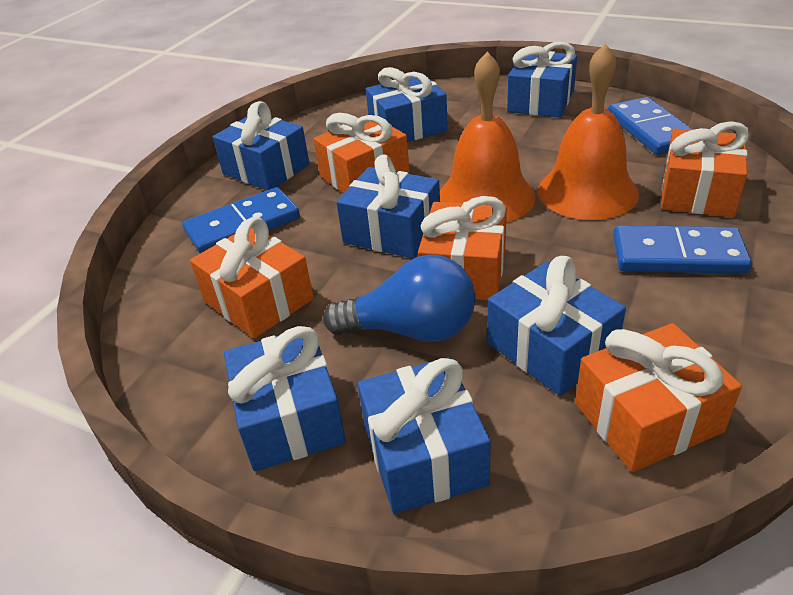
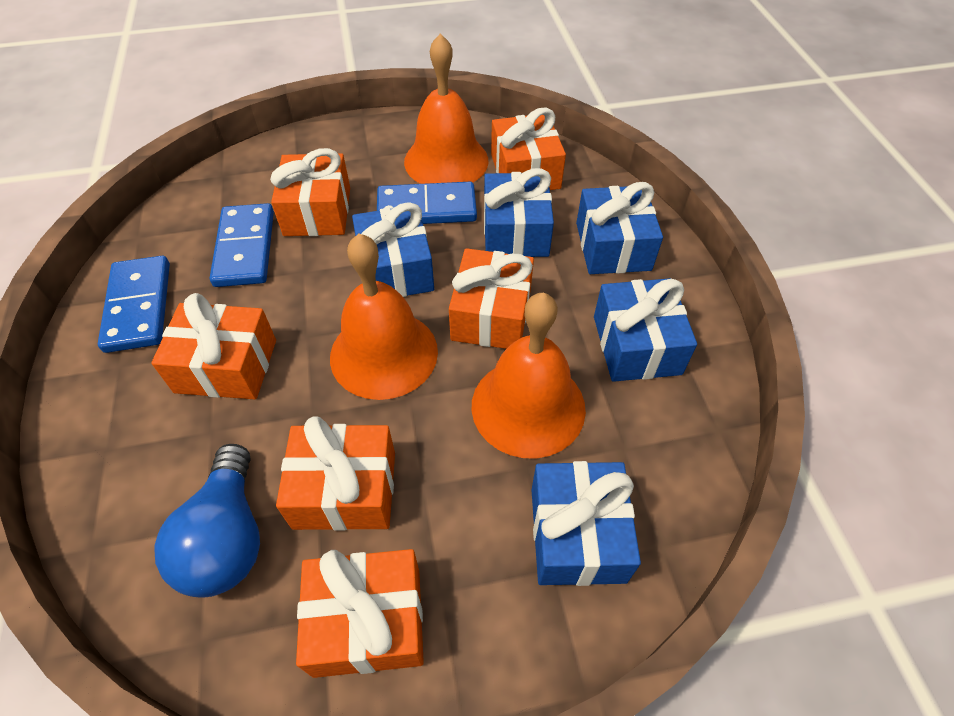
blue gift: [213,101,309,190] [224,326,346,471] [336,154,440,259] [357,357,491,514] [366,67,448,142] [487,256,626,396] [507,41,577,118] = 7 -> [352,202,434,297] [484,168,554,257] [531,461,641,586] [576,182,663,274] [594,278,697,382] = 5
orange bell: [440,52,536,223] [538,43,639,220] = 2 -> [330,233,438,400] [404,33,489,184] [472,293,586,459] = 3
orange gift: [190,217,314,339] [314,113,410,193] [418,196,507,300] [575,323,742,472] [661,121,750,217] = 5 -> [151,293,276,399] [270,148,350,236] [276,417,395,531] [296,549,424,678] [449,248,534,349] [491,107,566,190] = 6

